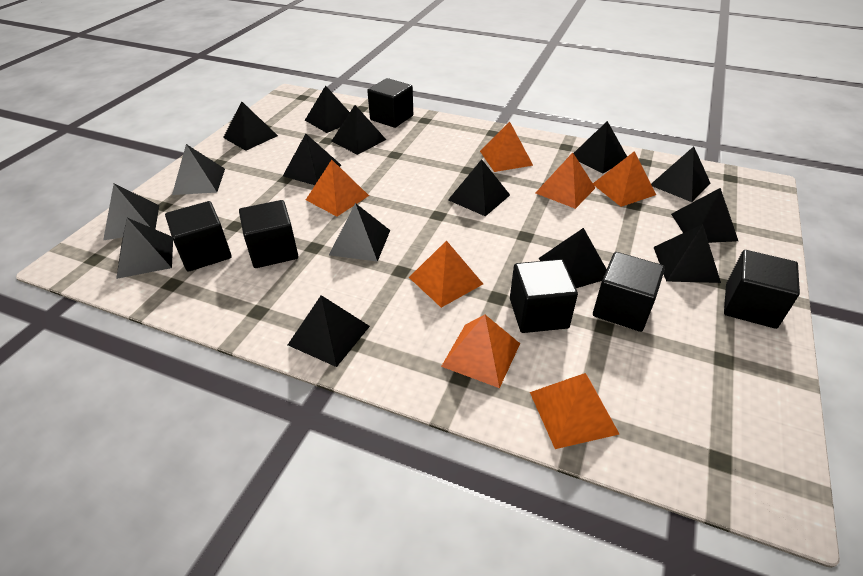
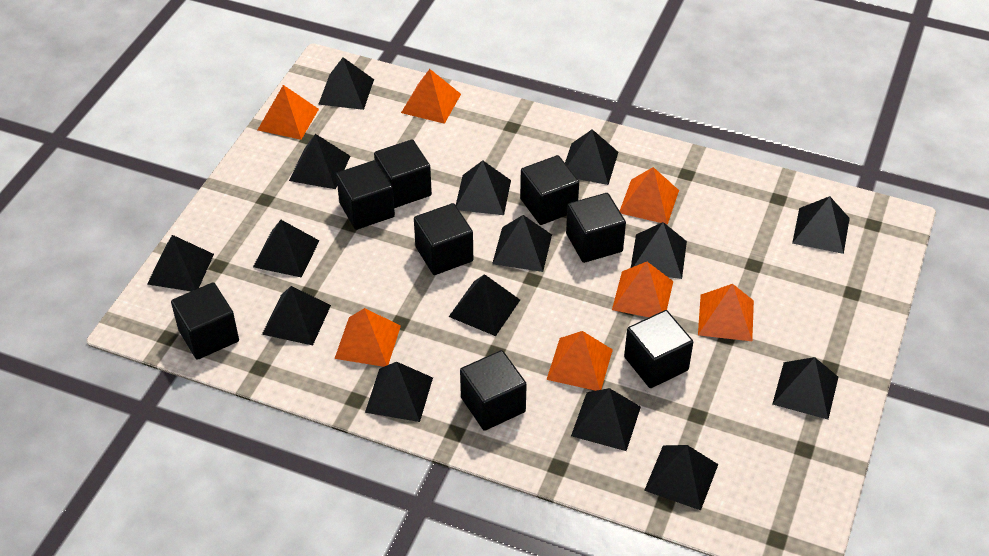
black cube: [165,201,232,272] [239,200,298,268] [367,78,413,128] [510,259,578,333] [593,252,665,332] [724,250,800,329] = 6 -> [171,282,239,360] [336,160,395,230] [374,140,432,208] [414,203,473,275] [460,350,527,431] [520,155,579,225] [566,193,626,263] [624,310,693,388] = 8

